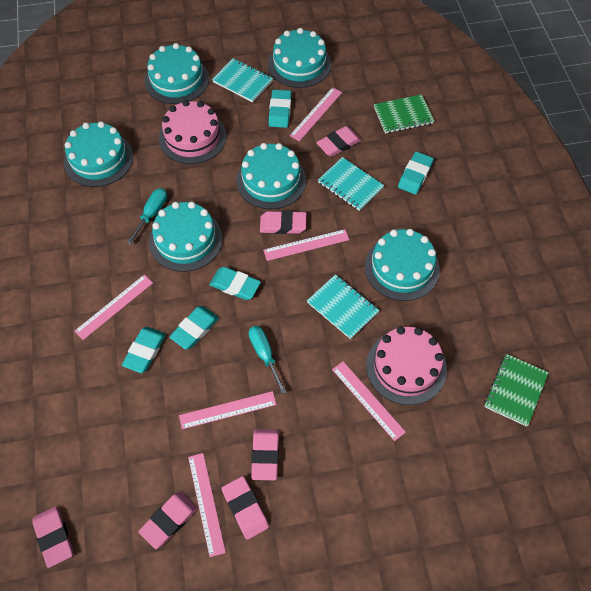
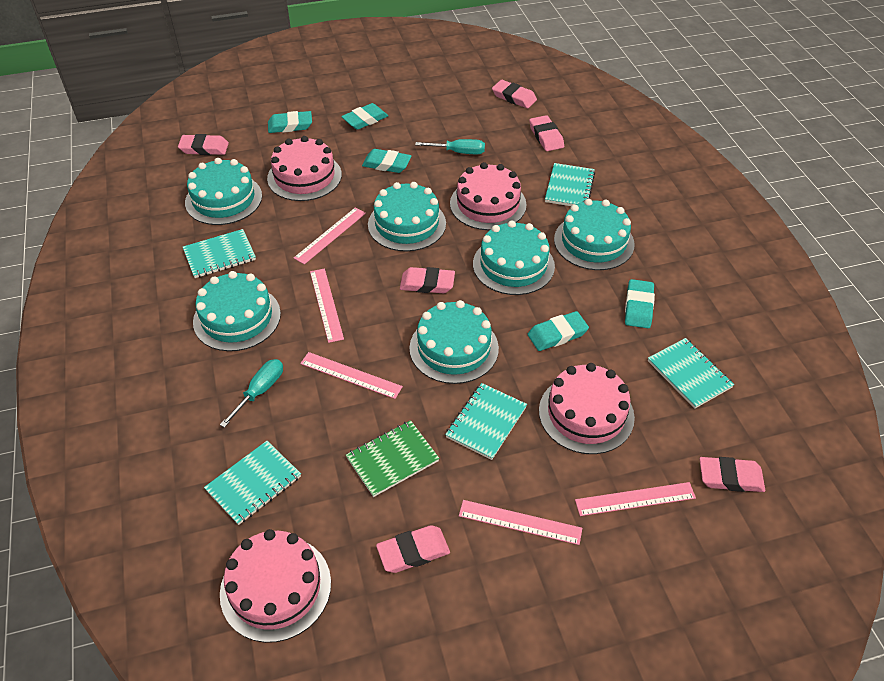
green notebook: [374,94,434,134] [484,354,549,427] = 2 -> [346,420,439,497] = 1
pink cake: [159,100,226,164] [366,326,447,405] = 2 -> [220,529,331,643] [267,136,342,201] [450,162,526,230] [539,363,635,454] = 4
pink ruler: [74,275,153,340] [179,391,277,429] [188,453,226,557] [263,229,349,261] [289,87,342,141] [332,361,406,441] = 6 -> [294,208,366,265] [300,352,403,399] [310,269,344,343] [459,500,582,545] [575,482,696,516] = 5
turquoise notebook: [212,58,273,102] [307,274,379,339] [318,157,384,211] = 3 -> [183,229,256,278] [204,441,301,525] [445,383,527,460] [545,163,595,206] [648,338,734,409] = 5

